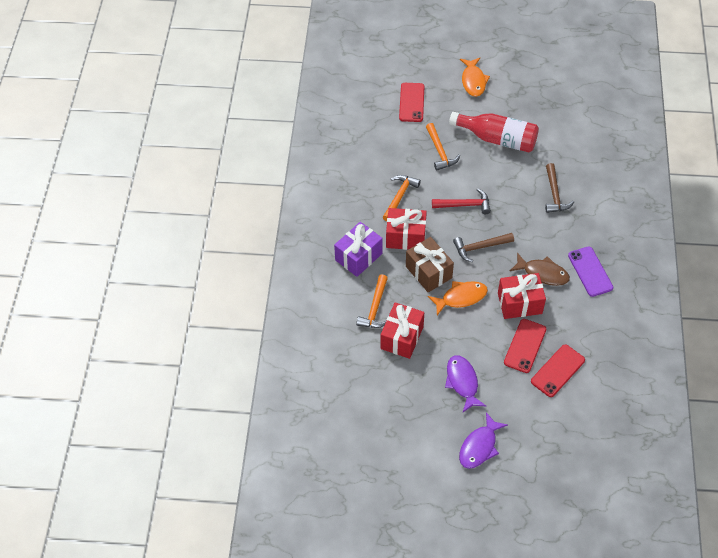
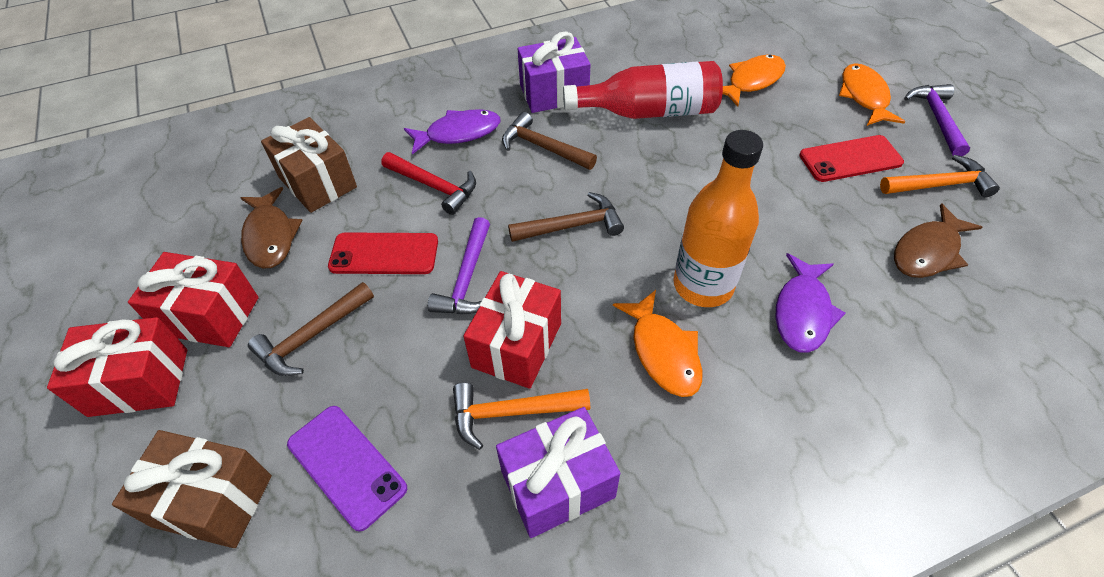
brown fish: [510,253,570,286] = 1 -> [240,187,303,269] [894,203,982,278] = 2
brown gift: [406,237,454,293] = 1 -> [112,430,272,548] [261,117,357,213] = 2
brown hammer: [453,233,514,262] [545,163,574,213] = 2 -> [248,282,374,376] [502,112,597,170] [508,192,624,242] = 3
orange bottle: none = 0 -> [673,130,763,307] = 1
orange fish: [428,281,488,315] [460,58,490,97] = 2 -> [613,290,702,397] [723,55,786,106] [839,63,905,126] = 3
orange hammer: [356,274,388,328] [383,175,421,221] [426,123,460,171] = 3 -> [453,383,590,450] [880,155,1000,197] = 2
purple gift: [334,222,383,277] = 1 -> [496,407,620,538] [518,31,590,113] = 2
purple hammer: none = 0 -> [428,217,490,314] [904,84,970,156] = 2
red phone: [399,83,424,122] [504,319,546,373] [531,345,585,397] = 3 -> [328,232,438,274] [799,135,904,182] = 2

